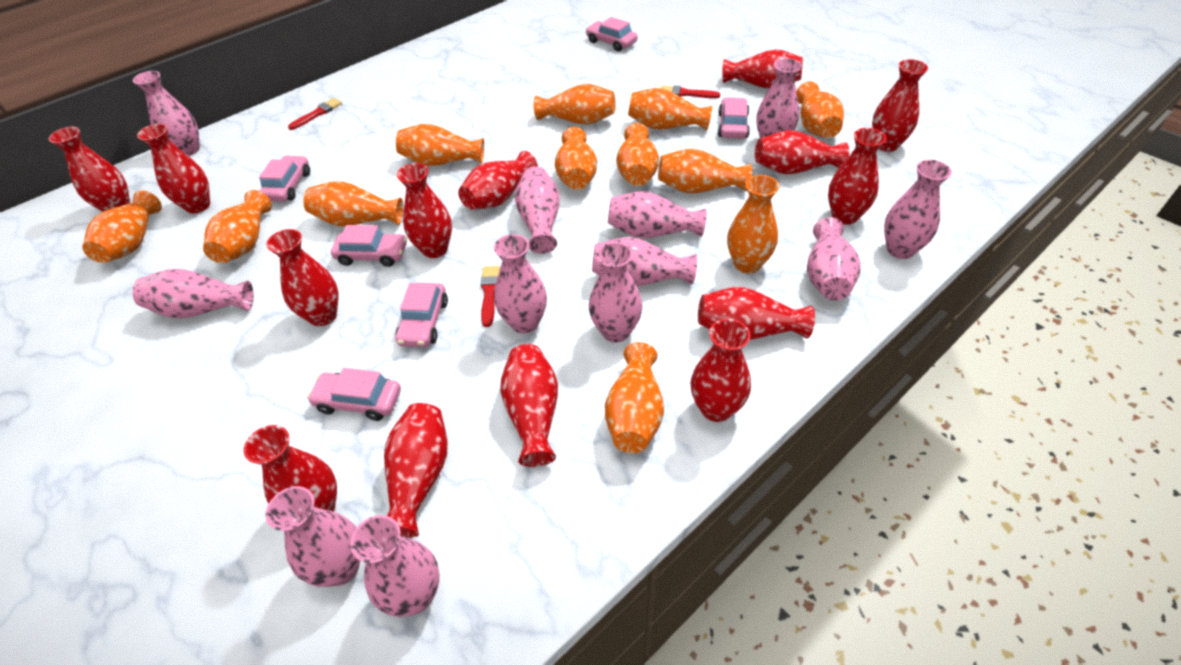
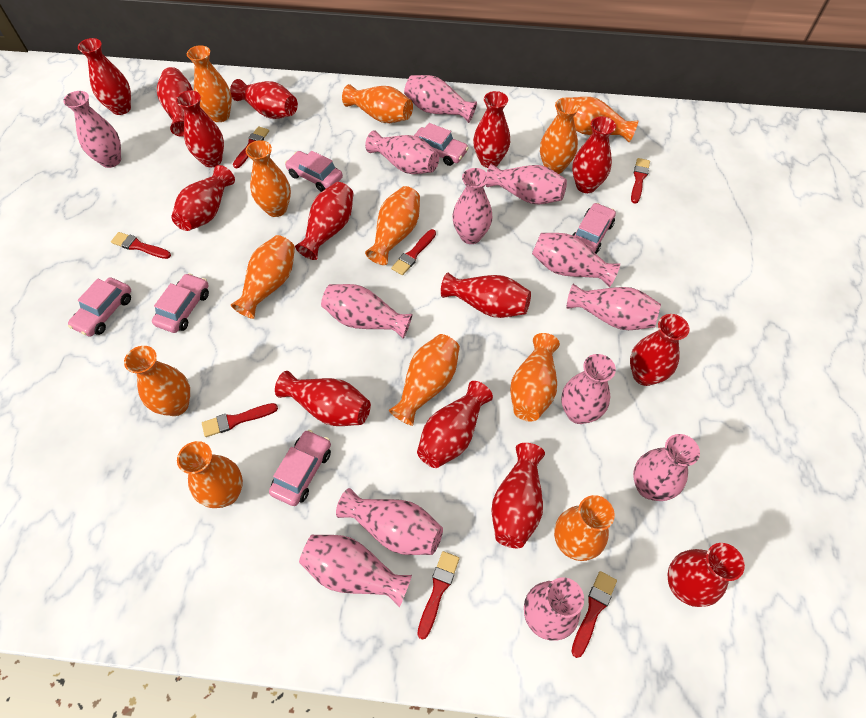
pink vase: [133,71,200,156] [133,269,254,318] [265,486,360,587] [350,515,440,617] [494,234,547,334] [515,166,560,254] [589,242,642,342] [592,237,697,286] [608,191,707,238] [756,58,802,138] [807,217,861,301] [884,160,952,259] = 12 -> [63,91,121,168] [299,535,412,607] [321,284,413,339] [336,488,443,555] [365,131,439,174] [404,75,477,123] [452,168,493,244] [486,164,567,204] [524,577,584,641] [532,233,620,287] [561,354,616,424] [567,284,661,330] [633,434,700,501] = 13
red brush: [288,98,342,130] [480,266,500,327] [661,85,720,98] = 3 -> [111,232,171,259] [202,403,278,437] [233,126,269,168] [391,229,436,275] [417,551,460,640] [571,571,617,658] [631,158,650,204] = 7

